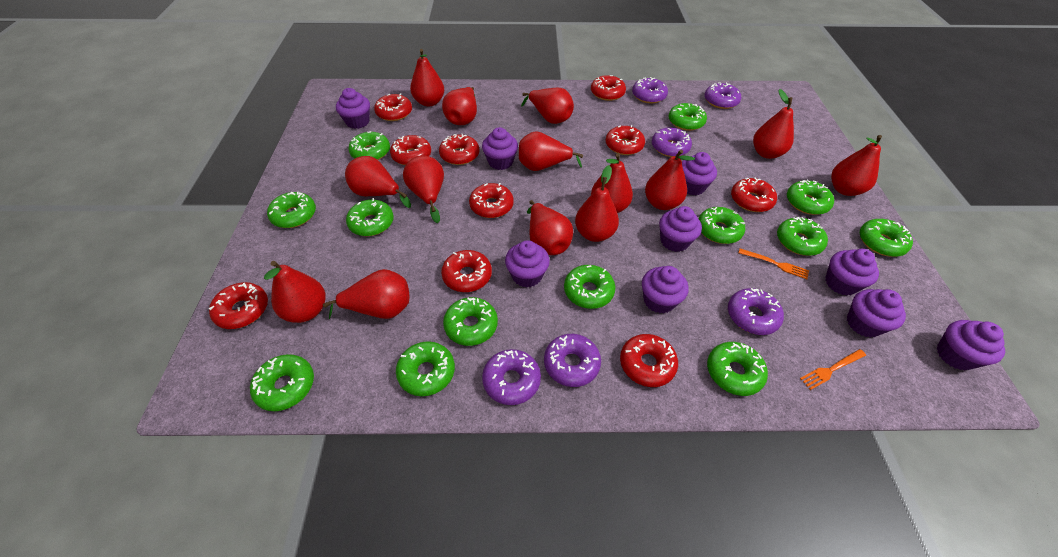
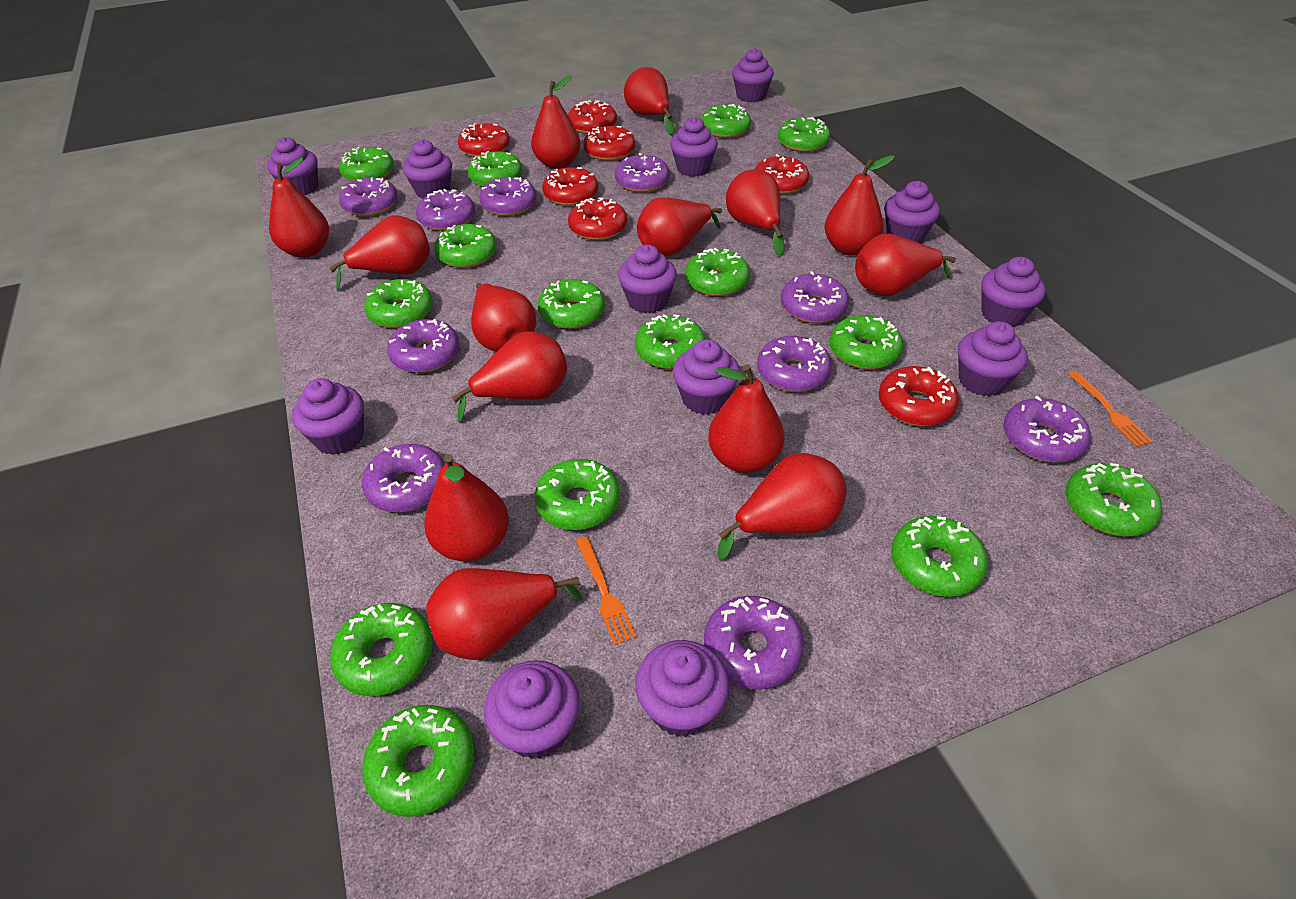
green donut: [250,354,314,411] [267,191,316,228] [346,198,394,236] [348,131,390,160] [396,341,455,396] [443,297,498,346] [564,265,615,309] [669,103,707,131] [698,207,745,244] [707,342,768,396] [777,217,828,256] [787,180,834,215] [860,219,913,257] = 13 -> [330,603,433,696] [339,147,394,182] [362,705,475,817] [364,279,433,328] [434,224,497,268] [468,151,522,187] [535,459,620,530] [538,279,605,329] [635,314,706,369] [685,248,750,296] [701,104,751,138] [778,117,831,152] [829,315,903,369] [891,516,988,597] [1066,463,1162,536] = 15
purple cupcake: [336,88,370,129] [482,127,518,170] [505,240,550,288] [642,266,688,313] [659,206,702,252] [682,152,717,195] [825,249,879,295] [847,289,906,338] [937,320,1005,370] = 9 -> [267,137,318,195] [292,378,364,455] [403,140,452,199] [484,660,580,759] [618,245,677,313] [635,640,729,737] [670,117,718,177] [673,339,740,415] [732,48,774,103] [884,181,940,243] [958,321,1028,397] [981,257,1046,327] = 12
purple donut: [482,349,541,405] [544,334,601,387] [632,77,668,103] [652,127,692,157] [704,82,741,109] [728,288,784,335] = 6 -> [339,177,398,216] [362,444,445,512] [387,319,460,373] [416,189,475,231] [479,177,537,216] [615,153,670,192] [704,596,804,689] [757,336,832,392] [780,271,849,323] [1003,396,1091,463] = 10
red donut: [209,282,268,329] [374,93,412,121] [390,135,431,165] [439,134,479,165] [441,250,492,292] [469,183,514,218] [591,75,626,101] [605,125,645,155] [620,334,678,387] [731,177,777,212] = 10 -> [458,123,510,157] [542,167,598,206] [568,100,617,134] [568,198,627,240] [583,126,635,161] [755,154,809,194] [879,366,959,426] = 7

